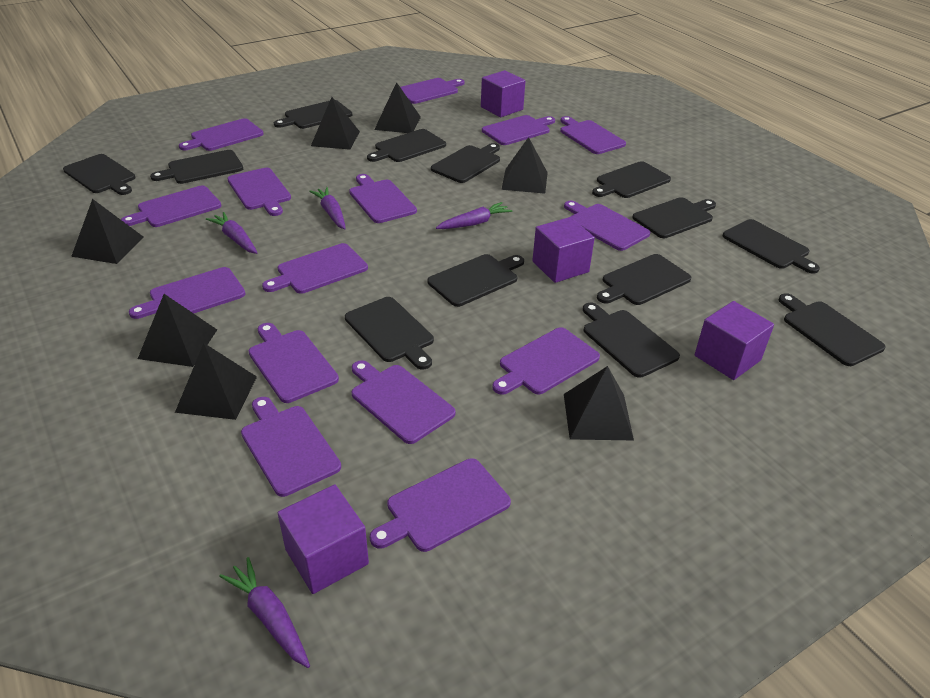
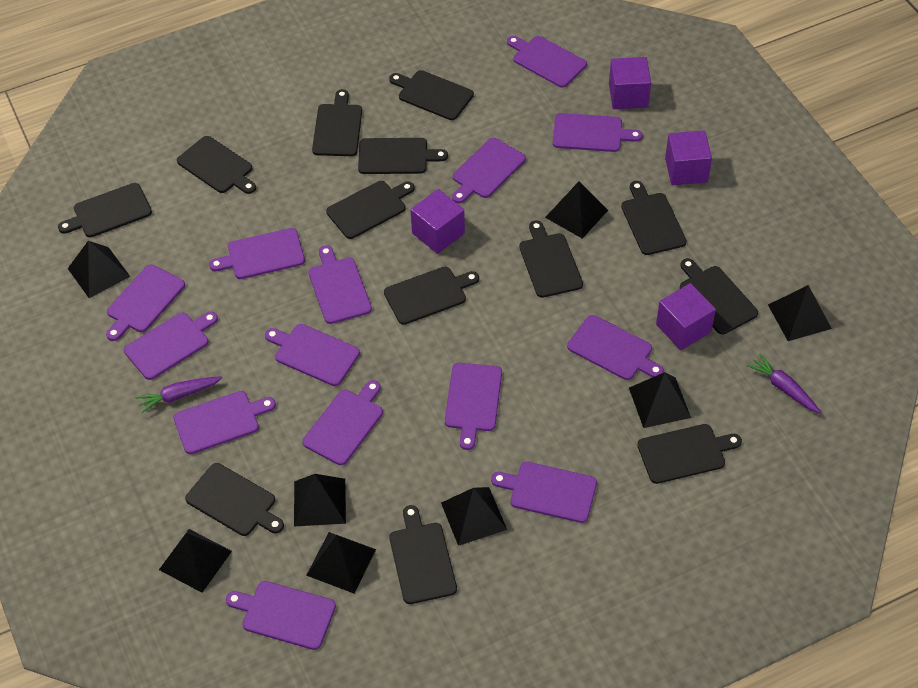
black pyramid: [71,199,143,264] [138,294,217,367] [175,343,257,420] [311,97,360,150] [374,82,421,133] [502,137,548,194] [564,366,634,440] = 7 -> [68,241,130,298] [159,529,232,593] [294,474,346,526] [306,532,376,593] [441,487,507,546] [545,182,608,239] [629,372,691,428] [768,285,832,341] = 8
purple carrot: [206,212,257,254] [219,557,310,668] [309,187,346,230] [436,202,512,229] = 4 -> [136,376,222,413] [747,354,821,413] = 2
purple cutting board: [121,186,221,227] [129,267,245,319] [179,118,263,151] [227,168,291,216] [241,397,341,497] [249,323,339,403] [262,243,368,294] [349,174,417,223] [351,360,456,444] [370,458,511,552] [400,78,465,104] [482,115,555,145] [492,327,600,395] [560,116,626,154] [564,201,650,251] = 15 -> [106,265,185,341] [124,312,218,380] [173,391,276,454] [209,228,305,279] [226,581,336,650] [265,324,360,386] [303,380,383,465] [308,246,372,324] [445,363,502,450] [452,138,526,203] [491,462,597,523] [507,36,587,88] [553,113,642,152] [567,315,664,380] = 14

